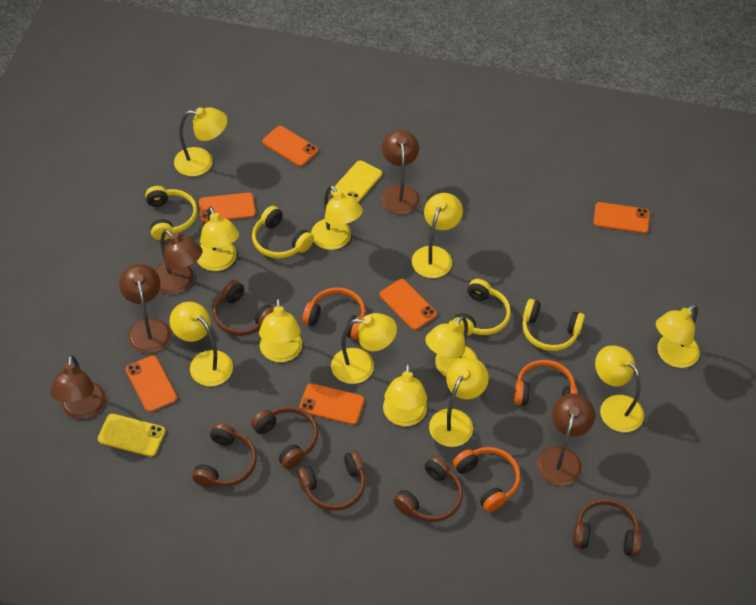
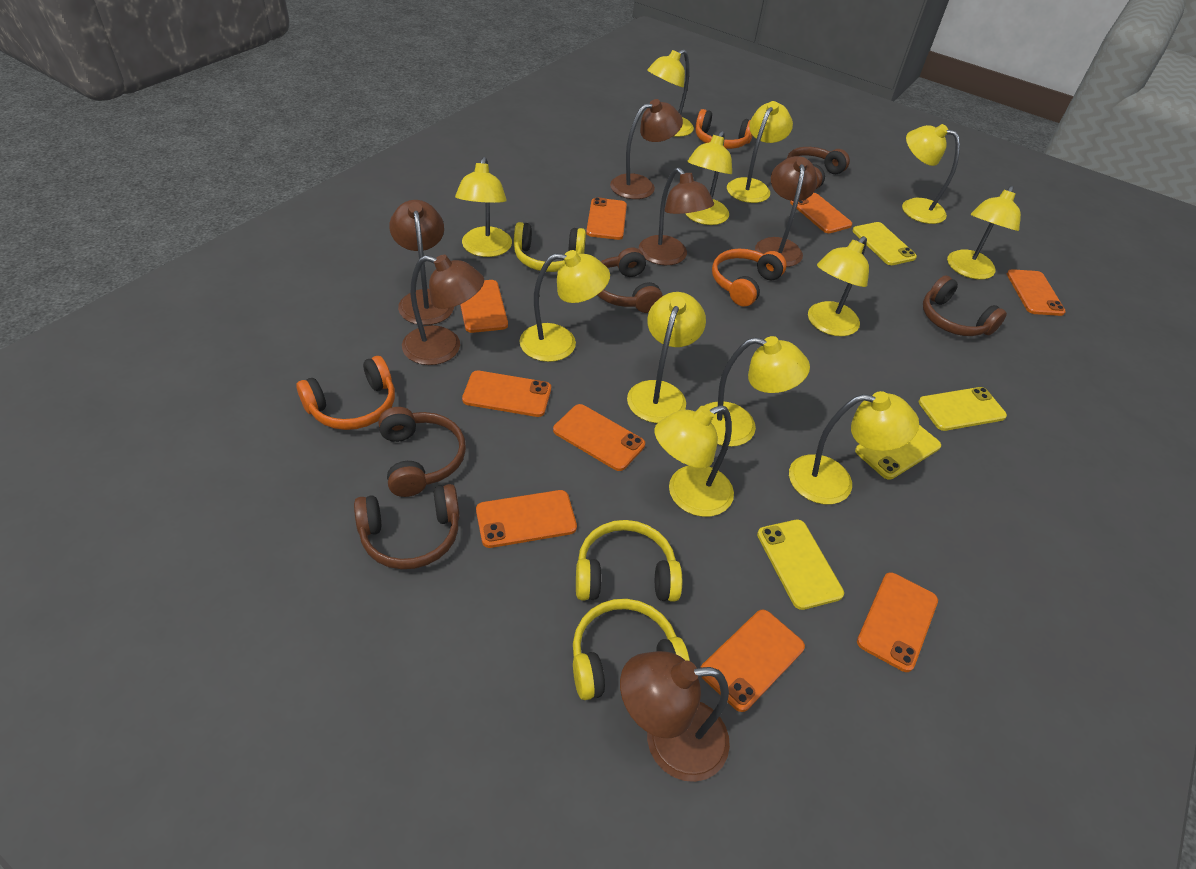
brown headphones: [192,423,257,488] [213,280,274,336] [251,406,318,469] [297,451,366,511] [393,456,463,522] [573,498,642,557] = 6 -> [354,484,460,569] [378,407,466,497] [597,248,663,313] [787,147,850,190] [923,275,1007,336] = 5
brown lamp: [50,355,106,419] [119,264,171,354] [155,230,203,294] [381,130,420,215] [537,393,595,486] = 5 -> [389,200,454,325] [402,255,484,365] [610,99,683,199] [620,651,730,782] [639,168,714,265] [755,156,817,267] = 6
orange phone: [126,356,177,412] [199,193,256,222] [262,126,318,166] [299,383,364,425] [380,279,437,330] [594,202,650,234] = 6 -> [460,280,508,333] [462,370,551,417] [476,490,577,548] [553,404,645,471] [586,197,627,240] [700,609,805,712] [790,193,852,233] [857,572,938,672] [1007,269,1066,316] = 9
yellow headphones: [145,186,197,240] [252,206,314,259] [453,279,511,336] [522,299,585,351] = 4 -> [514,222,586,272] [573,599,690,700] [576,520,682,602] = 3
yellow phone: [98,414,165,457] [331,160,382,202] = 2 -> [757,520,844,610] [852,222,917,265] [855,425,941,480] [919,387,1007,431] = 4

